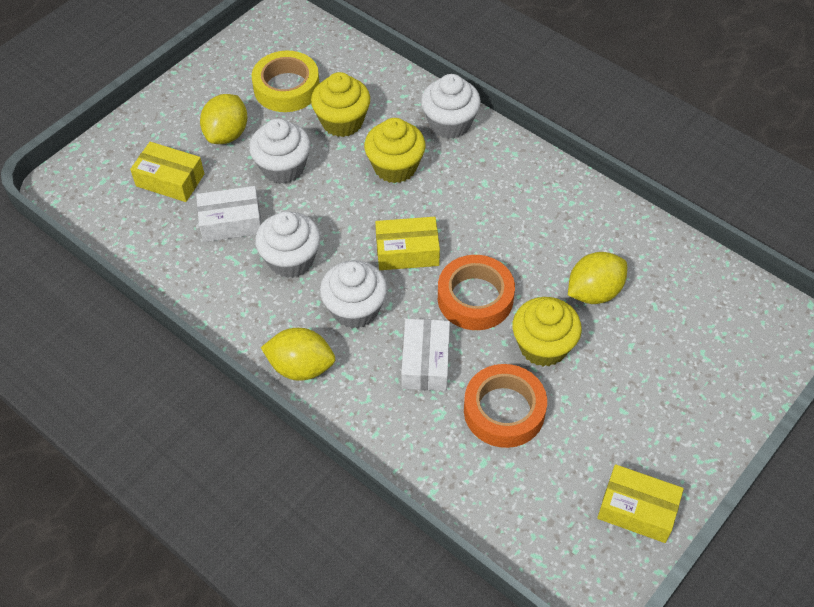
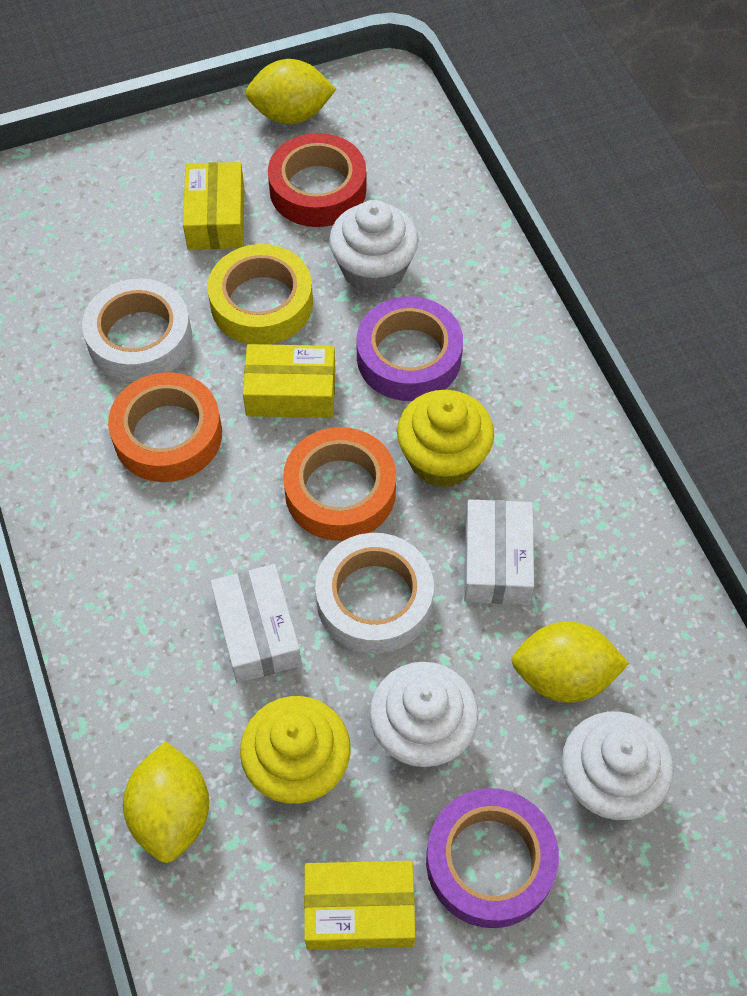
purple tape: none = 0 -> [357,296,463,401] [426,788,559,928] = 2
red tape: none = 0 -> [268,133,366,227] = 1
white cupcake: [249,118,311,184] [255,211,320,278] [320,260,387,328] [421,74,481,139] = 4 -> [329,200,419,295] [369,662,479,769] [562,711,673,820] = 3
white tape: none = 0 -> [82,279,192,382] [315,533,434,654] = 2
yellow cupcake: [311,72,370,137] [364,118,426,183] [512,297,582,366] = 3 -> [240,696,351,804] [397,390,494,488] = 2

